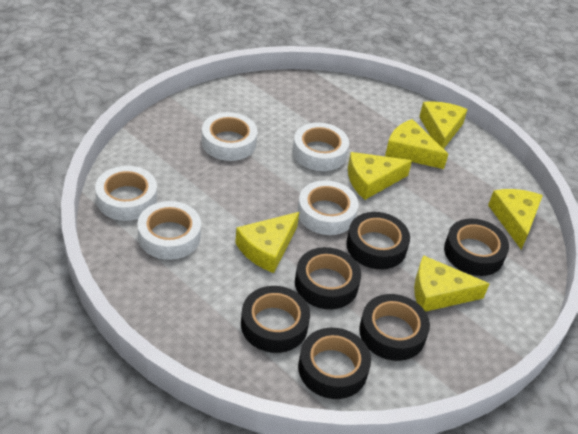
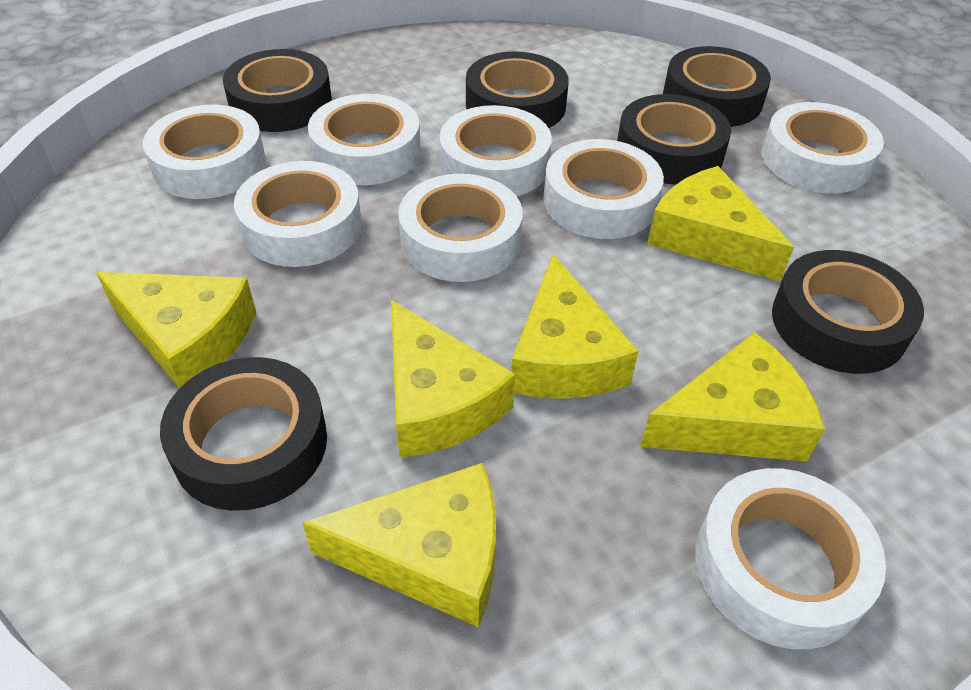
white tape: [95,166,157,221] [137,201,201,260] [202,112,257,161] [293,123,349,171] [297,180,359,235] = 5 -> [143,105,266,199] [234,161,362,267] [308,94,421,185] [398,174,523,282] [440,105,552,196] [543,139,664,239] [695,468,886,649] [761,102,884,193] = 8

